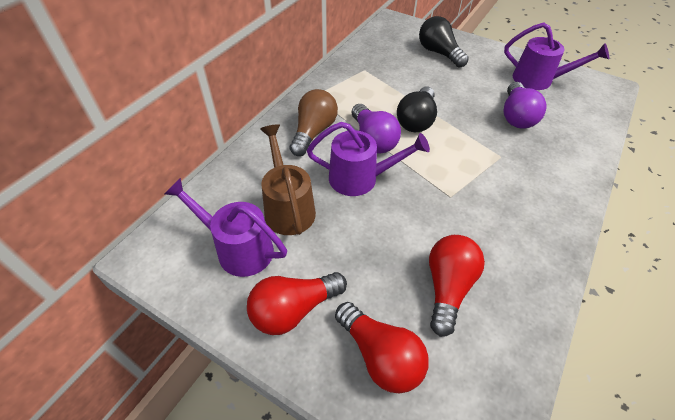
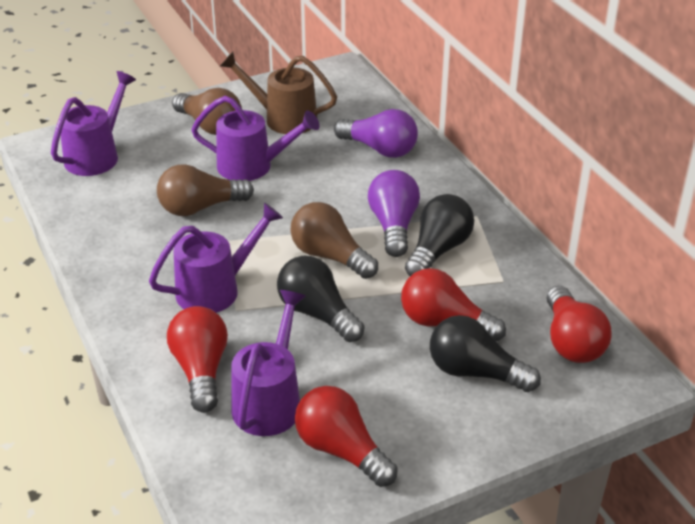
black light bulb: [397,86,437,132] [419,16,469,68] = 2 -> [277,256,365,342] [405,194,474,276] [430,315,541,392] = 3
brown light bulb: [290,89,338,156] = 1 -> [157,164,254,216] [172,88,242,135] [291,202,378,279] = 3
purple watering can: [164,178,287,277] [307,122,430,196] [504,22,609,90] = 3 -> [51,71,136,176] [149,202,283,313] [191,96,320,181] [231,290,306,436] = 4
red light bulb: [247,272,347,335] [335,302,429,393] [429,235,485,337] = 3 -> [167,306,228,413] [295,386,398,487] [401,268,506,341] [547,286,612,363] = 4

